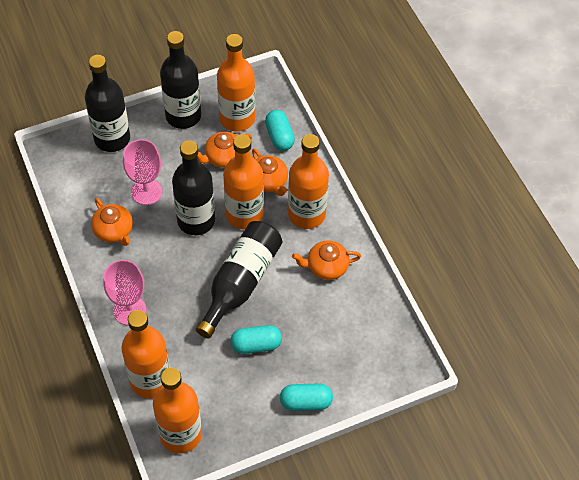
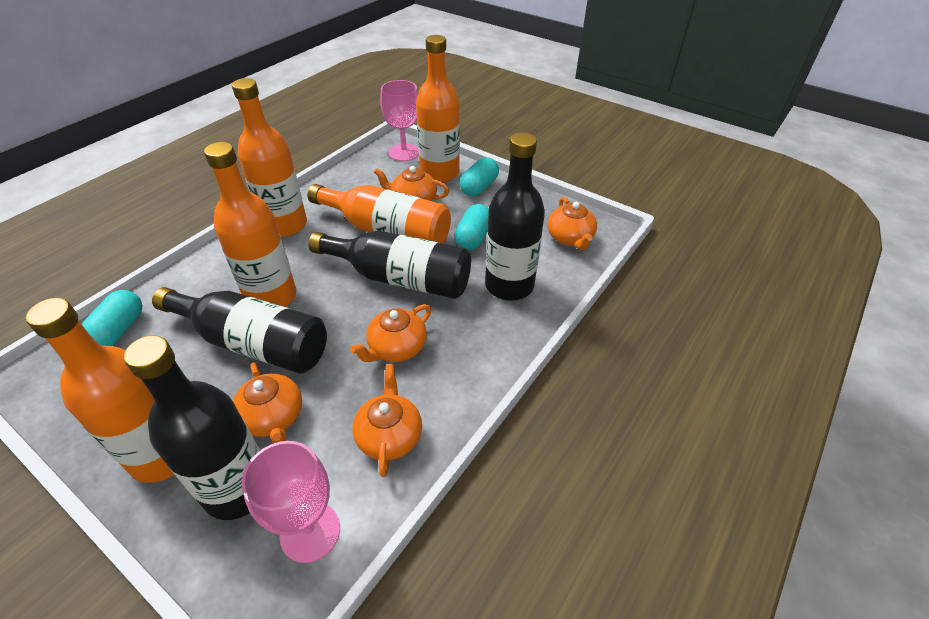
orange teapot: [91,198,133,246] [197,131,252,168] [252,149,288,196] [292,241,361,280] = 4 -> [233,362,302,443] [350,304,432,362] [352,364,422,477] [374,166,449,201] [548,197,597,250] = 5

